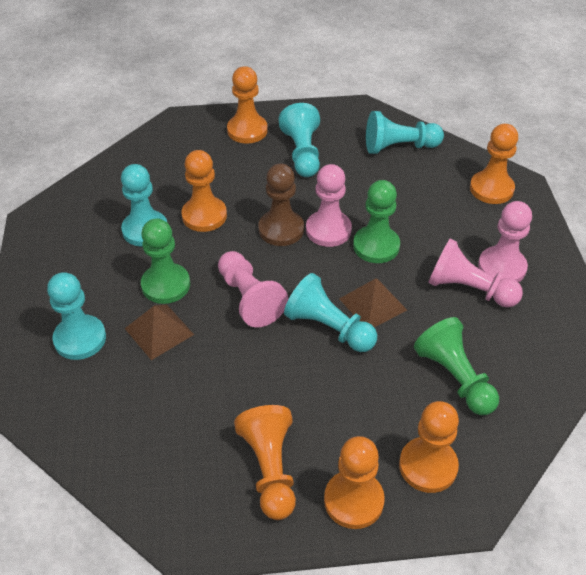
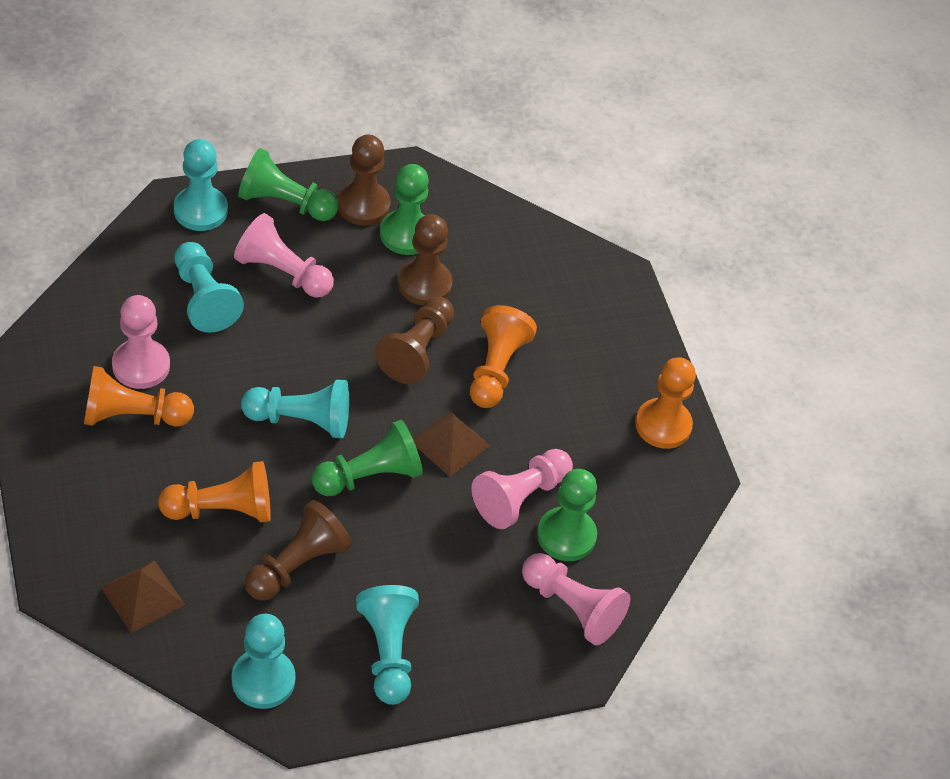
brown pawn: [258,163,304,246] = 1 -> [245,500,352,601] [338,134,391,226] [374,297,454,384] [398,214,453,306] = 4
green pawn: [141,219,190,304] [353,180,400,263] [414,317,499,415] = 3 -> [238,148,339,221] [312,420,423,496] [380,164,429,255] [537,469,597,561] = 4
orange pawn: [181,150,227,232] [227,66,268,143] [234,405,296,520] [324,436,385,529] [399,401,459,493] [470,124,518,204] = 6 -> [84,366,194,427] [158,461,271,522] [470,305,537,408] [635,358,696,449] = 4

